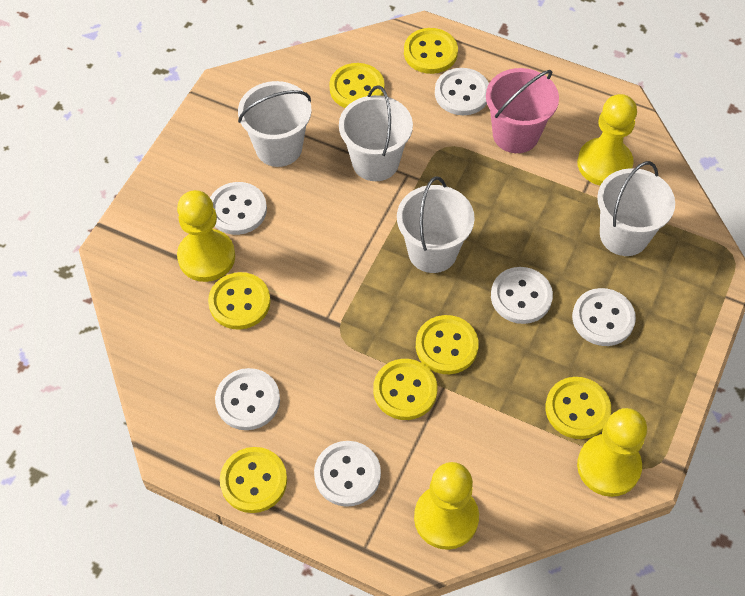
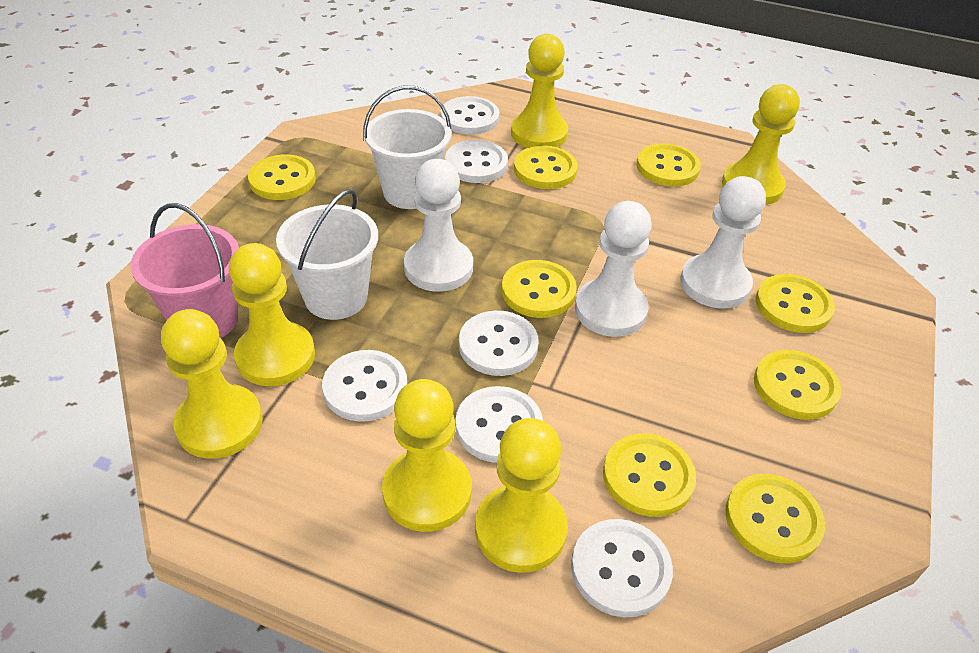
white bucket: [238,81,312,167] [339,85,413,181] [397,176,475,273] [597,161,675,256] = 4 -> [276,189,378,320] [363,86,452,209] = 2
white pawn: none = 0 -> [404,159,473,292] [575,201,652,337] [680,176,766,308] = 3
yellow button: [208,272,271,330] [220,447,287,513] [329,63,385,108] [373,359,437,420] [404,28,458,74] [416,315,479,374] [545,377,611,439] = 7 -> [248,154,316,200] [502,260,577,318] [514,145,577,189] [603,433,696,517] [637,143,701,187] [725,474,825,563] [754,350,841,420] [756,274,835,333] = 8
yellow pawn: [177,190,235,282] [414,462,479,550] [577,94,637,185] [577,408,647,497] = 4 -> [161,309,263,459] [229,243,315,386] [382,379,472,532] [475,418,568,573] [511,34,568,148] [722,84,800,205] = 6

